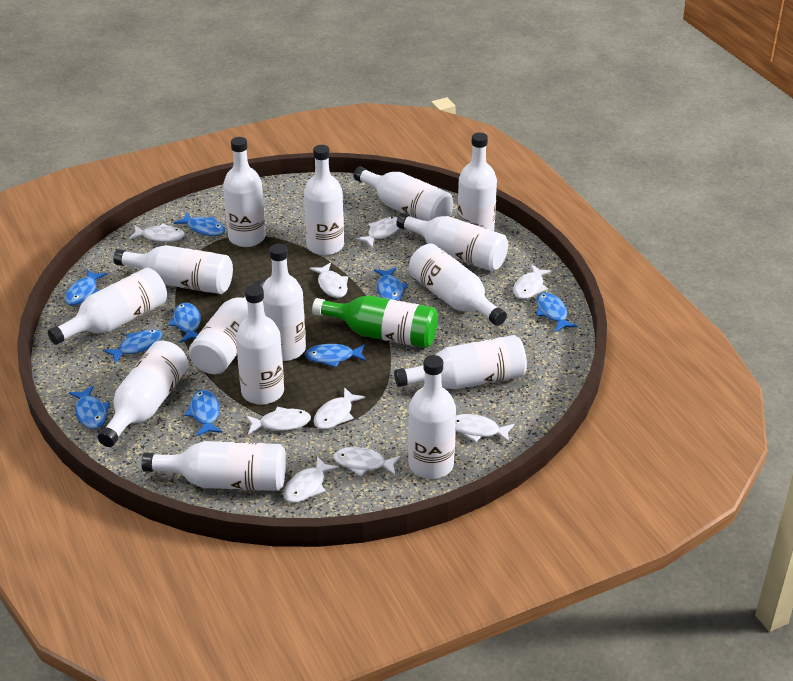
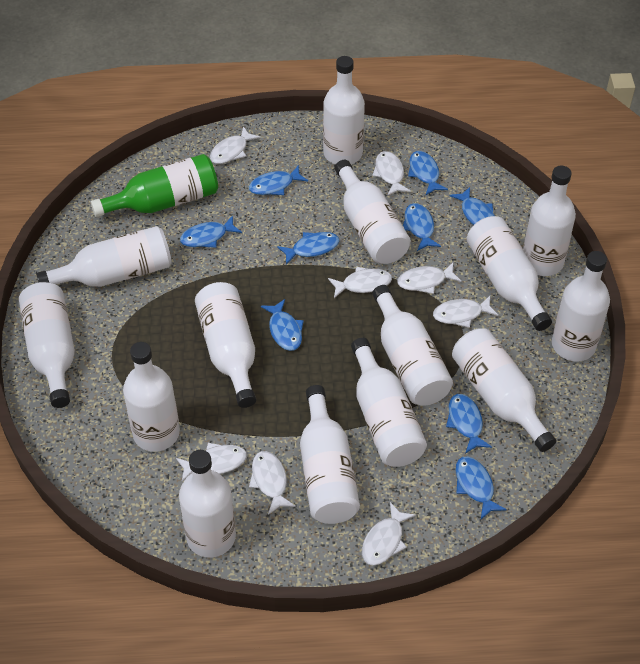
white bottle: [48,267,167,345] [98,340,189,447] [113,245,233,294] [141,441,286,491] [189,280,264,374] [223,137,266,247] [236,285,284,405] [262,244,306,361] [304,145,344,256] [353,166,453,221] [394,335,527,389] [396,213,508,272] [408,355,456,479] [409,244,507,326] [457,133,497,231] = 15 -> [19,282,75,408] [36,226,172,287] [123,342,180,452] [179,450,236,558] [195,282,256,408] [300,385,360,524] [323,56,365,164] [335,160,411,264] [351,338,427,467] [372,285,453,406] [452,328,556,452] [467,216,552,331] [523,166,576,276] [552,251,610,361] = 14
white fish: [129,223,185,242] [246,407,311,435] [283,456,339,503] [310,262,348,298] [313,387,365,429] [334,447,401,476] [355,217,400,248] [455,414,515,443] [513,264,552,299] = 9 -> [176,443,247,482] [210,126,260,164] [249,451,296,515] [328,267,392,298] [362,502,416,565] [372,151,411,196] [397,263,461,294] [433,296,498,328] = 8

